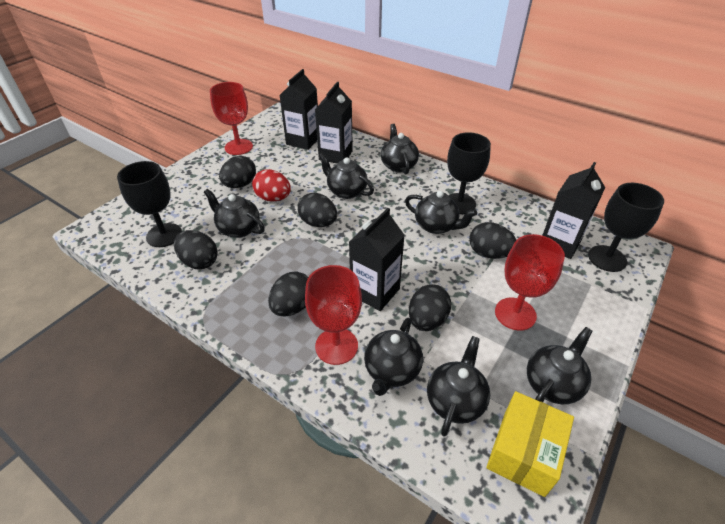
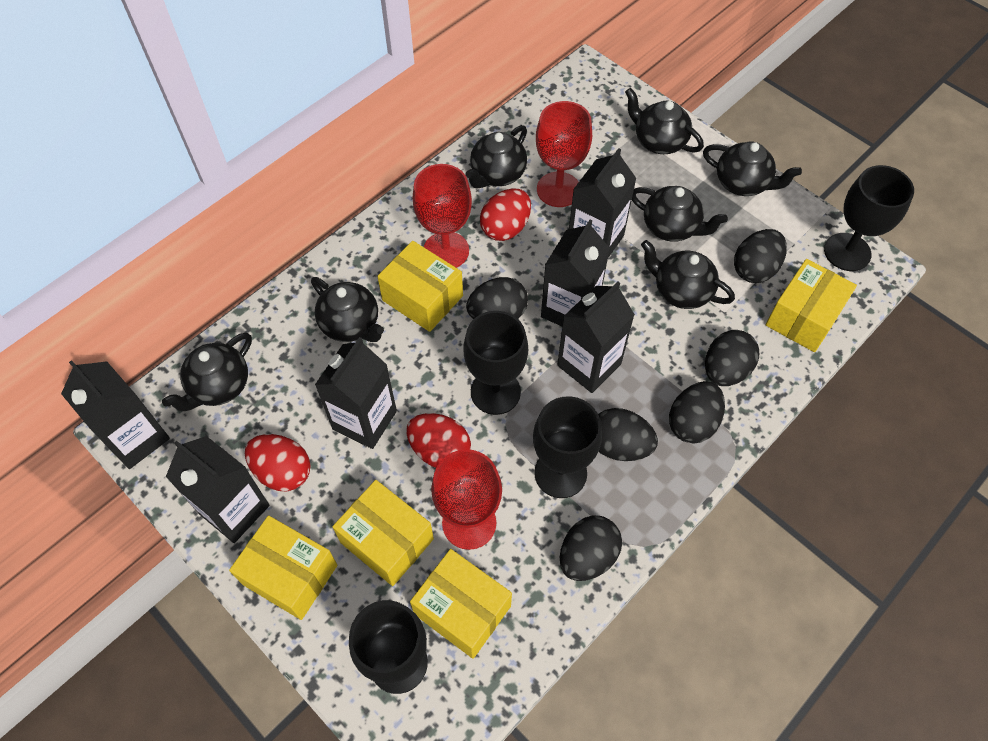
black carton: [280,69,318,150] [315,82,353,163] [349,208,405,311] [542,162,605,259] = 4 -> [61,360,170,469] [166,436,270,543] [315,337,397,449] [541,220,610,326] [557,282,635,393] [569,148,637,258] = 6
black goblet: [117,161,182,247] [447,132,491,214] [588,183,664,272] = 3 -> [349,600,428,694] [463,311,528,415] [533,396,602,498] [824,165,914,271] = 4
red egg: [252,169,291,202] = 1 -> [245,434,311,491] [406,413,471,468] [480,189,531,241] = 3
yellow box: [486,391,574,497] = 1 -> [229,515,337,620] [332,480,434,586] [377,241,463,332] [410,549,512,659] [766,259,857,352] = 5

